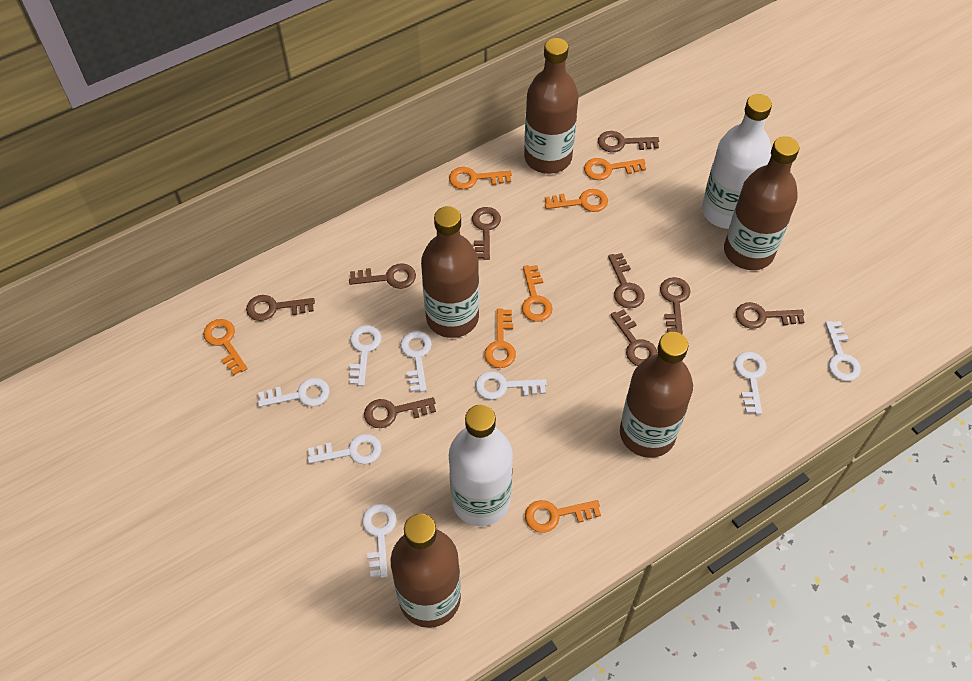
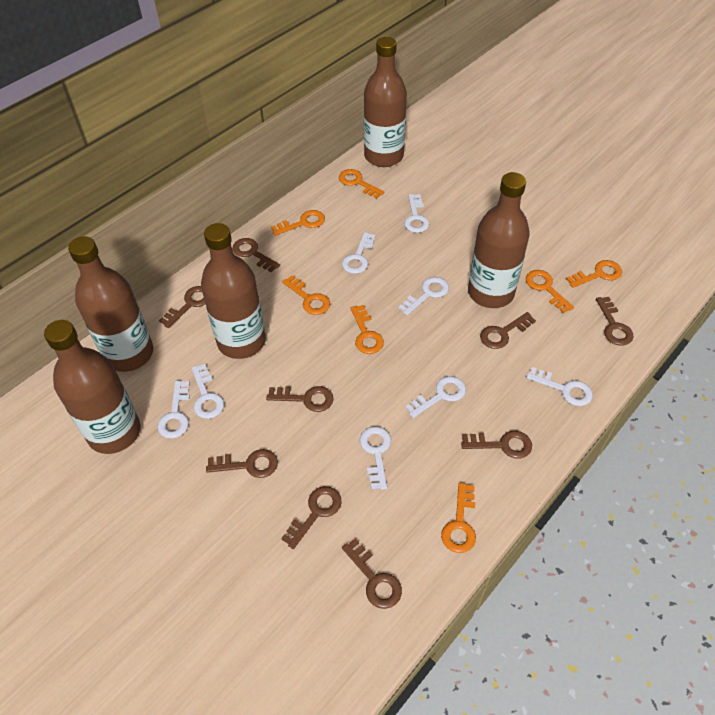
white bottle: [449,405,513,526] [702,94,772,229] = 2 -> none = 0

